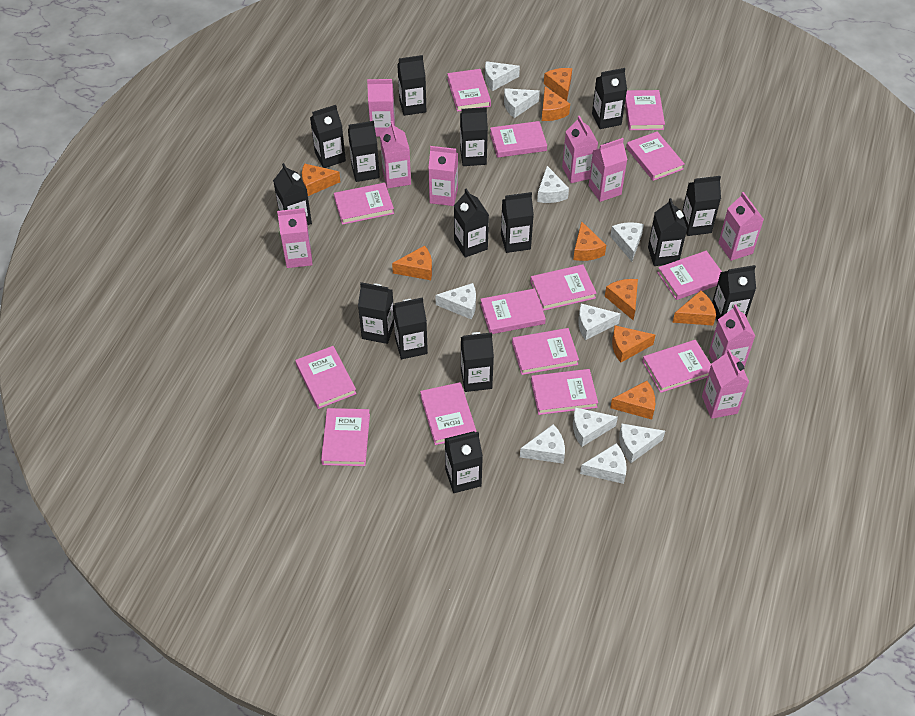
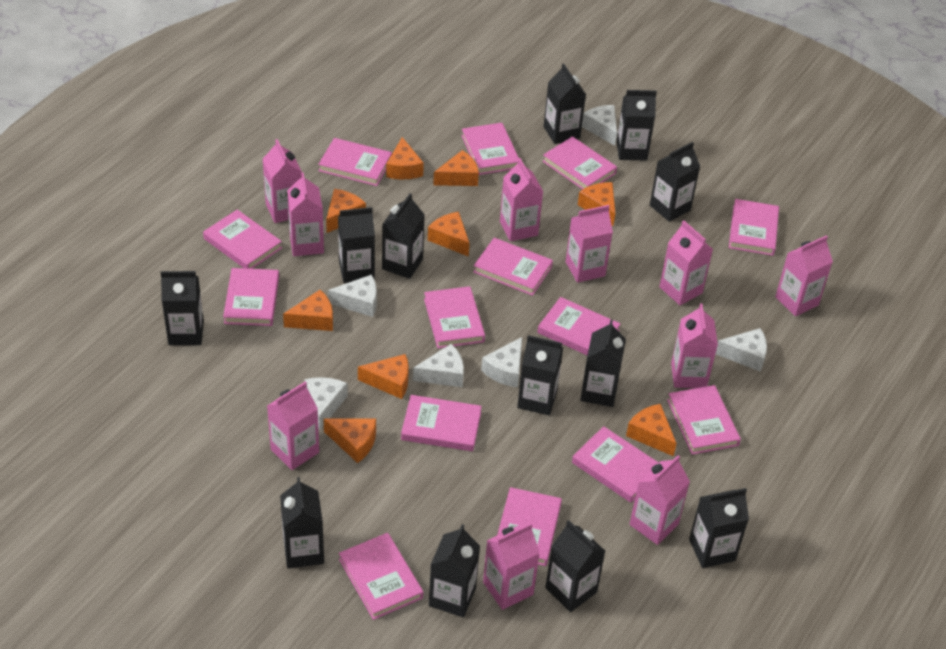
black carton: [273,163,312,225] [310,105,346,168] [348,121,380,182] [358,282,394,344] [393,297,428,359] [397,55,426,116] [445,431,483,493] [454,189,489,258] [460,107,488,166] [461,332,494,392] [501,192,534,253] [592,68,627,129] [648,198,687,266] [682,176,721,236] [712,265,756,321] = 15 -> [161,271,204,345] [280,477,324,568] [338,207,375,283] [382,193,425,279] [429,524,480,617] [517,335,563,415] [543,64,586,144] [545,520,605,612] [580,320,626,407] [616,90,657,160] [650,142,700,222] [689,488,749,568] = 12
pink carton: [277,208,313,268] [367,79,395,137] [380,121,411,188] [428,146,458,206] [562,116,598,183] [588,138,628,202] [702,349,749,419] [709,304,755,367] [718,192,764,261] = 9 -> [263,139,302,223] [267,382,319,470] [287,172,324,256] [483,523,540,610] [500,158,543,242] [566,205,613,283] [630,455,690,545] [659,220,713,305] [671,304,718,388] [775,235,833,316] = 10
white cheese: [435,283,476,319] [485,61,520,91] [504,88,540,118] [520,424,565,464] [537,166,569,203] [573,407,618,447] [578,303,621,340] [580,443,627,484] [610,222,644,262] [619,424,665,463] = 10 -> [305,377,348,430] [328,275,377,317] [413,344,464,387] [481,337,522,387] [582,105,617,146] [716,328,767,372] = 6

